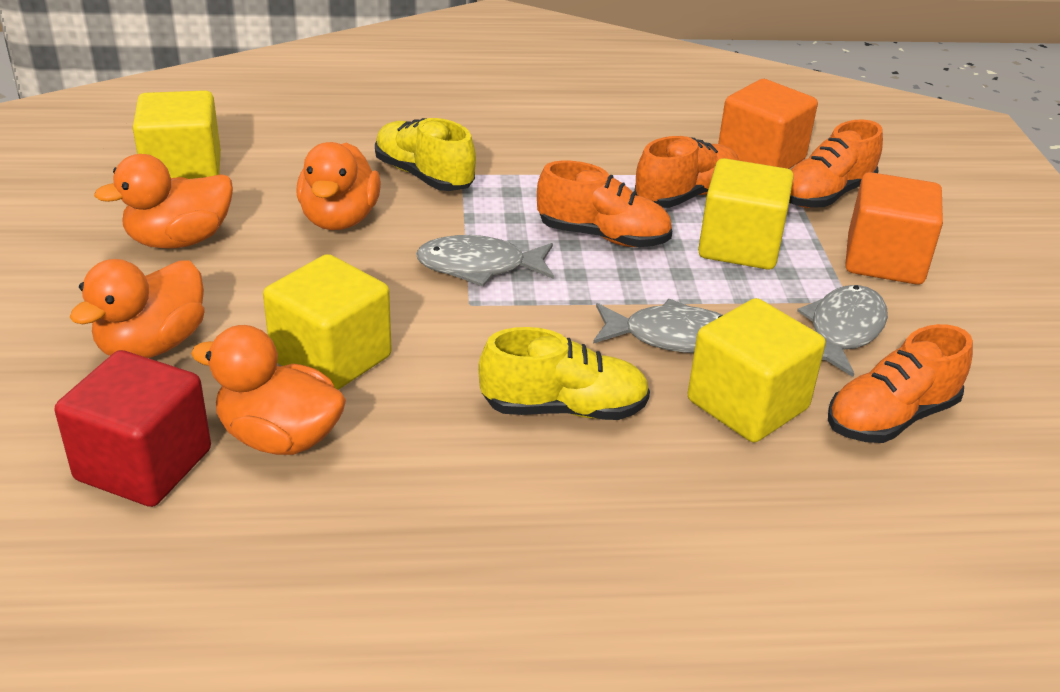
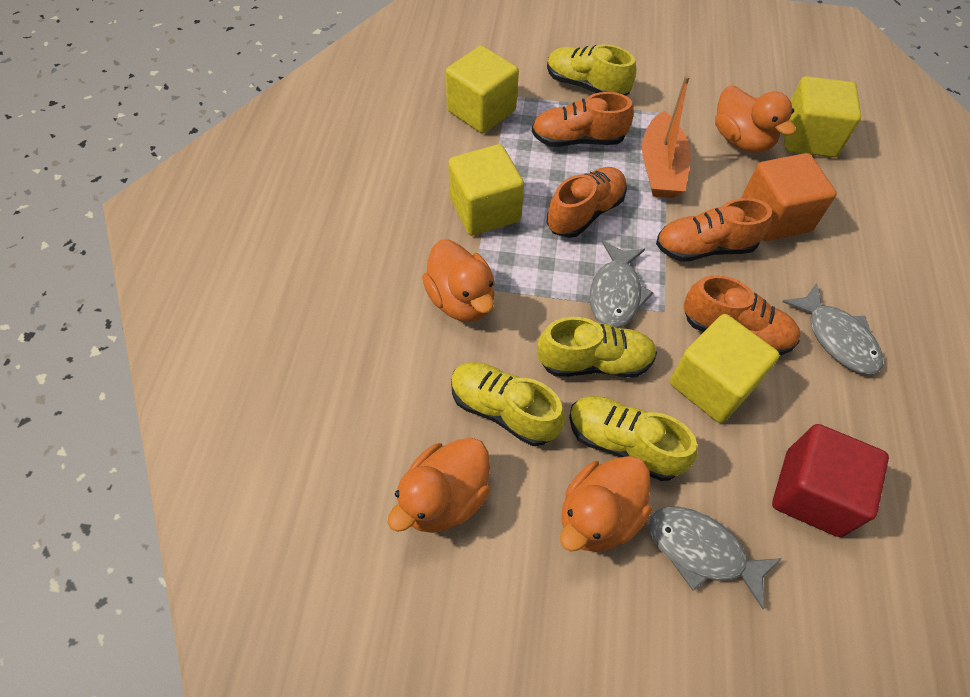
orange boat: none = 0 -> [642,75,691,198] = 1
orange cube: [718,79,818,169] [845,172,943,285] = 2 -> [741,153,837,241] = 1
yellow shoe: [375,118,476,191] [478,327,650,420] = 2 -> [451,362,565,446] [537,317,657,378] [547,44,636,96] [569,396,698,481] = 4

